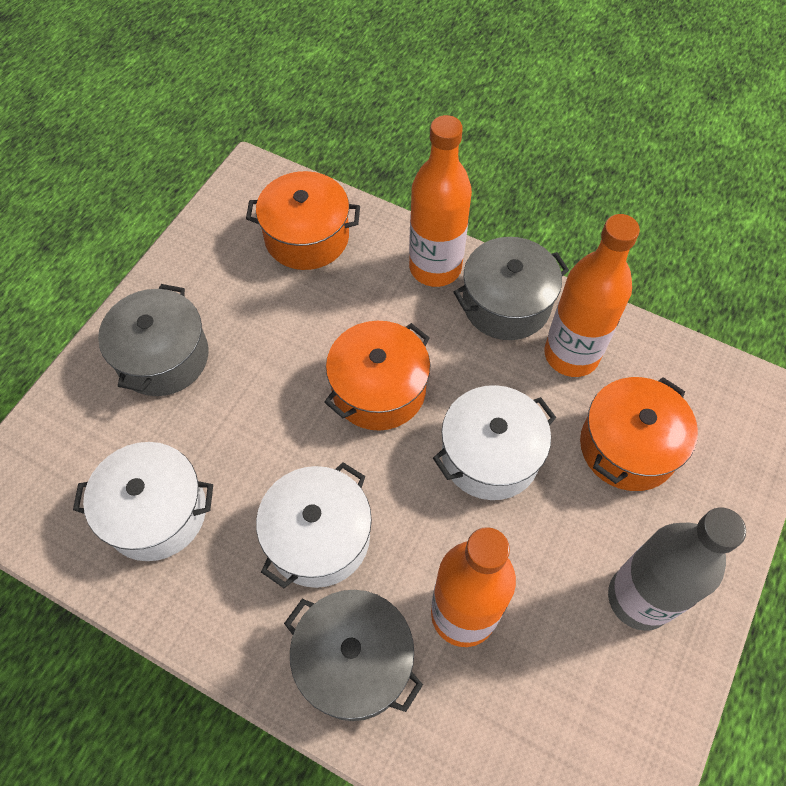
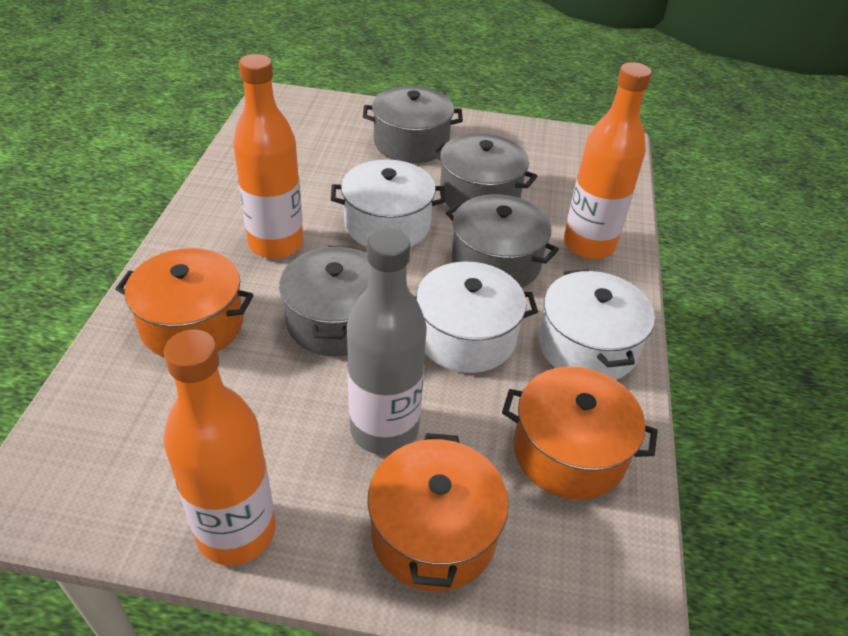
grey pot: [98,284,209,396] [284,590,423,721] [454,237,569,340] = 3 -> [279,246,370,357] [363,86,463,163] [432,133,537,208] [446,194,559,288] = 4

